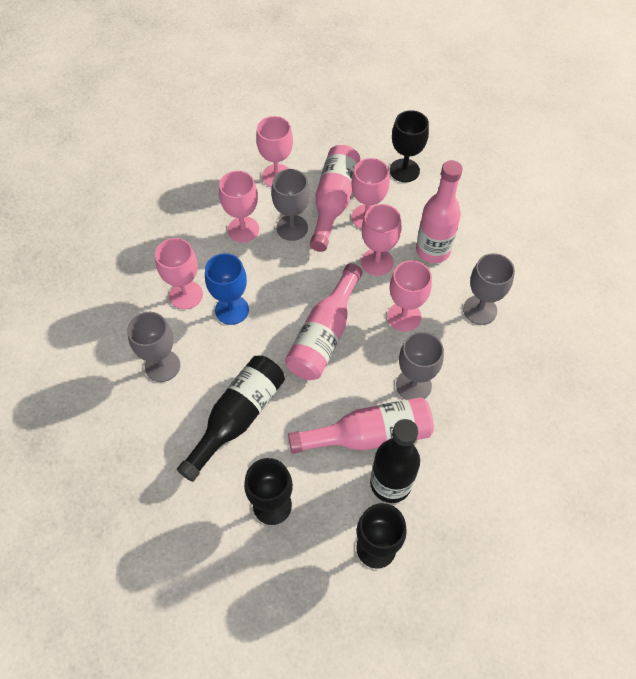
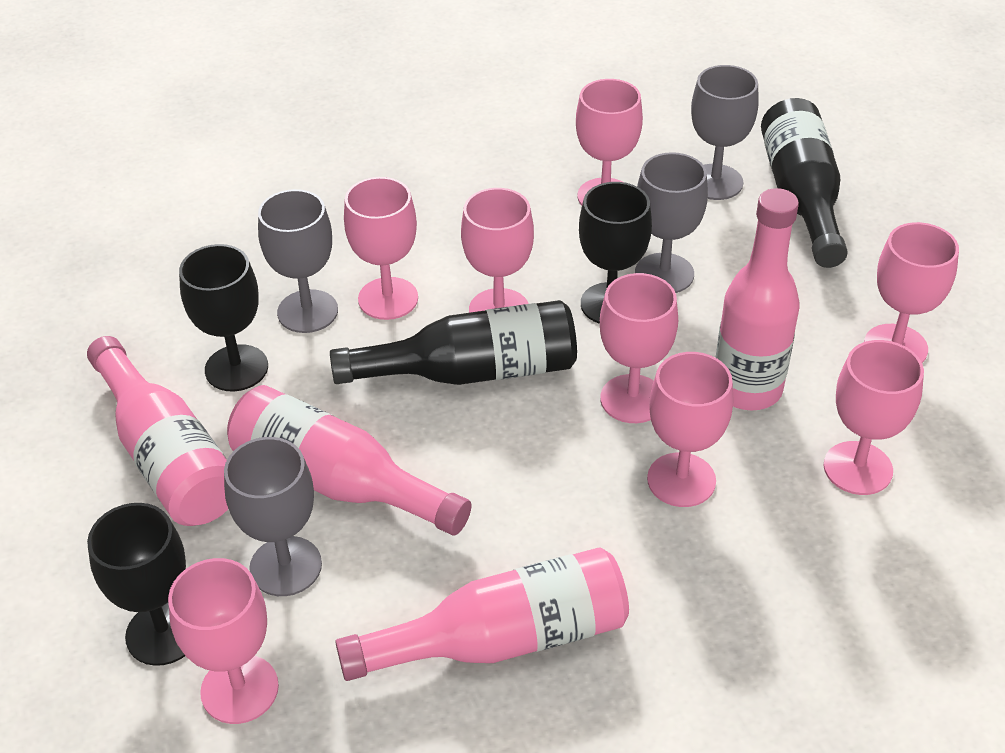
blue goblet: [205,253,249,325] = 1 -> none = 0
pink goblet: [155,238,203,310] [219,171,259,243] [256,116,293,187] [351,158,390,229] [361,204,402,276] [387,260,432,332] = 6 -> [168,558,279,724] [344,177,418,320] [461,188,534,313] [576,79,643,206] [600,273,678,423] [647,352,733,507] [824,340,924,495] [864,222,959,363] = 8

